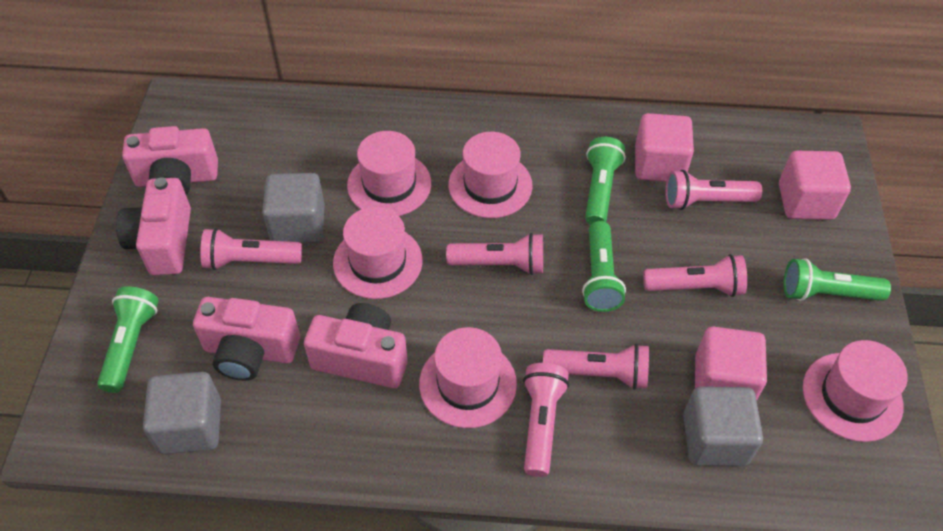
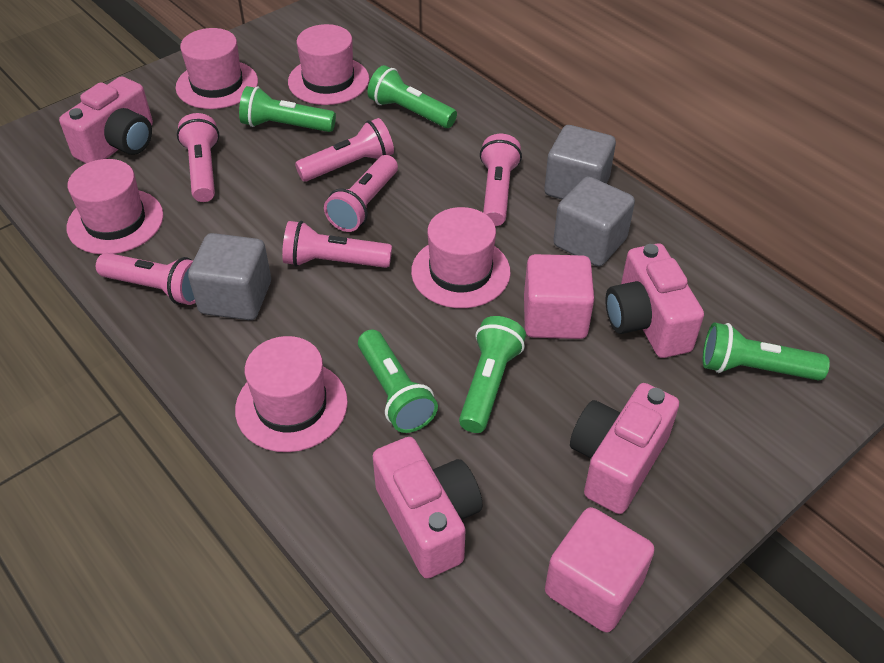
green flashlight: [97,286,159,393] [582,221,626,312] [585,137,626,225] [783,258,891,301] = 4 -> [239,86,336,132] [358,330,438,433] [368,65,457,128] [459,316,526,433] [703,322,830,381] = 5
pink cube: [635,113,694,182] [695,326,767,401] [779,151,851,220] = 3 -> [524,254,594,339] [545,507,655,633] = 2

